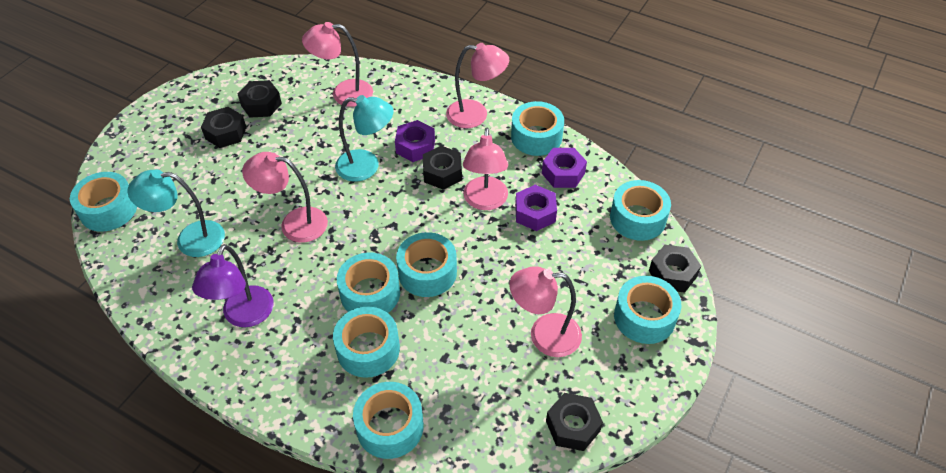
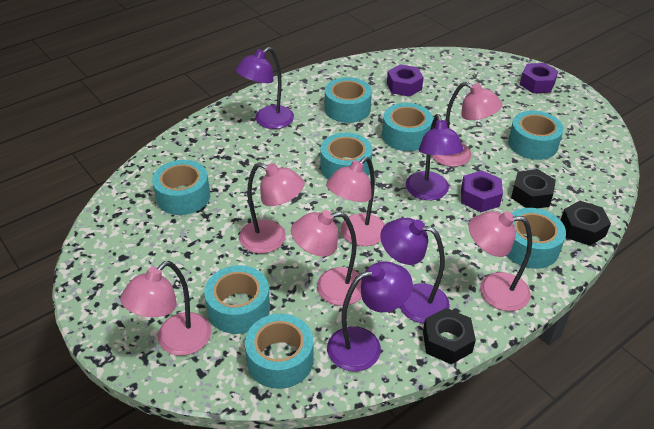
black nut: [201,107,246,148] [238,80,282,118] [423,146,462,190] [546,393,603,451] [649,245,701,293] = 5 -> [423,308,476,364] [511,169,556,208] [561,201,611,246] = 3
pink lamp: [242,152,328,243] [302,22,373,107] [446,43,509,128] [463,127,508,210] [509,266,582,357] = 5 -> [120,261,211,356] [239,162,305,254] [291,210,362,306] [326,157,385,246] [431,82,502,167] [468,211,532,311] = 6
purple lamp: [192,244,274,327] = 1 -> [236,47,294,129] [327,261,413,371] [380,218,450,324] [406,114,463,200] = 4
turquoise lamp: [127,169,225,257] [335,95,394,182] = 2 -> none = 0

